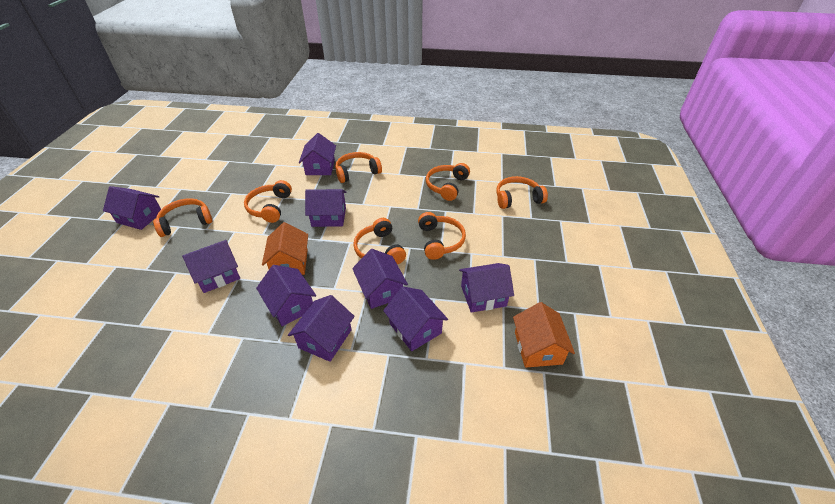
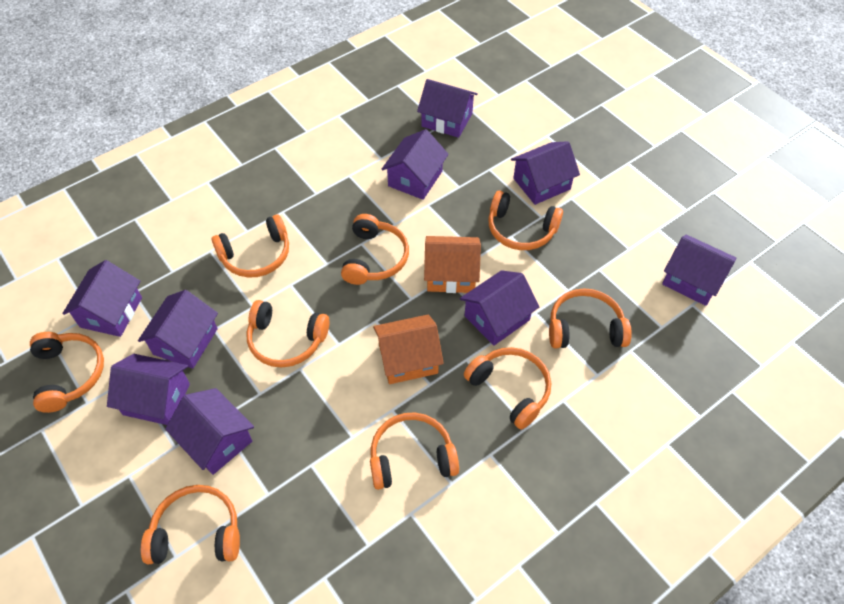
orange headphones: [153,198,213,237] [244,180,292,223] [335,152,382,183] [353,218,406,264] [418,212,466,260] [426,163,470,201] [496,176,548,209] = 7 -> [30,332,104,413] [141,485,240,564] [212,214,289,278] [247,300,329,368] [341,214,409,285] [370,412,459,490] [464,347,551,429] [488,191,563,250] [549,288,632,348] = 9

